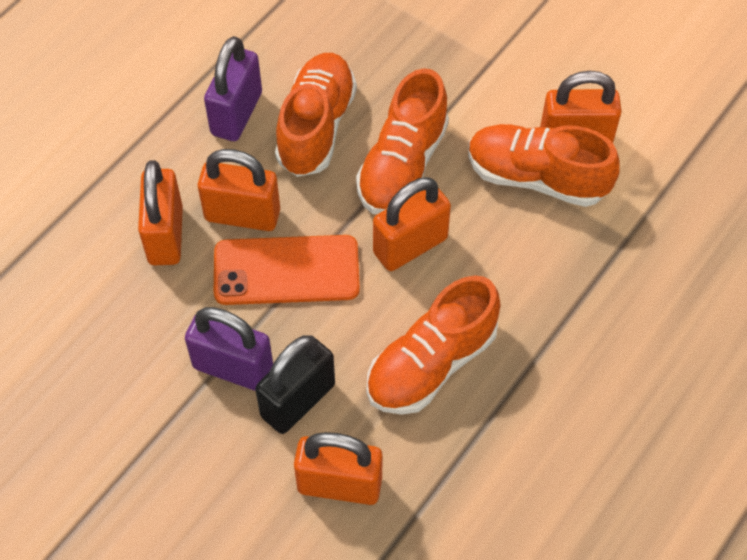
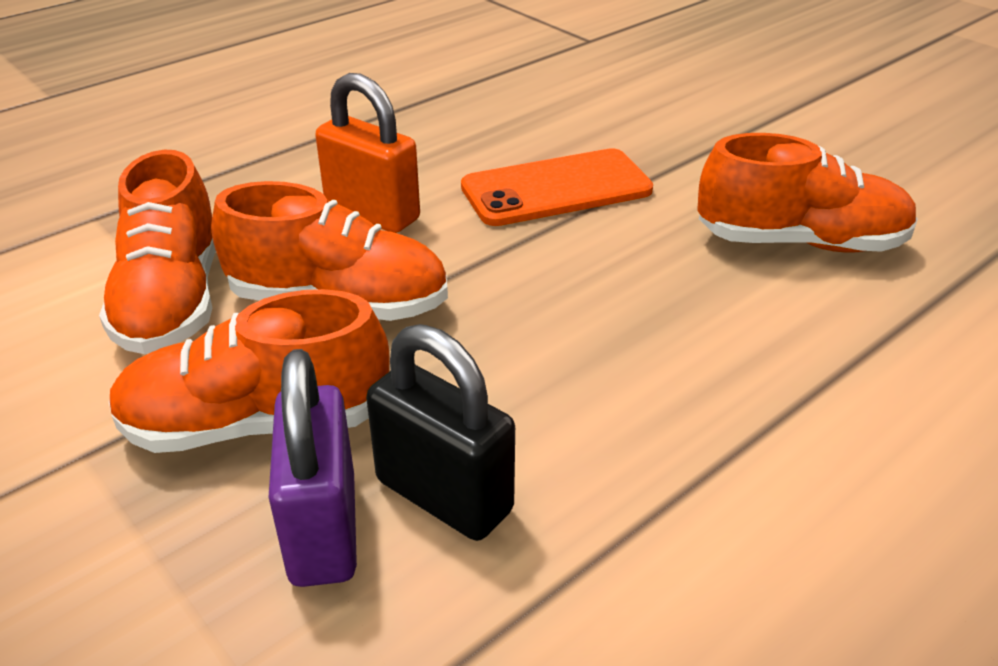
orange padlock: [138,160,183,265] [198,149,280,231] [294,432,383,505] [373,177,451,271] [540,71,622,143] = 5 -> [315,73,420,233] = 1
purple padlock: [185,307,273,391] [204,36,262,141] = 2 -> [269,349,357,587] = 1

